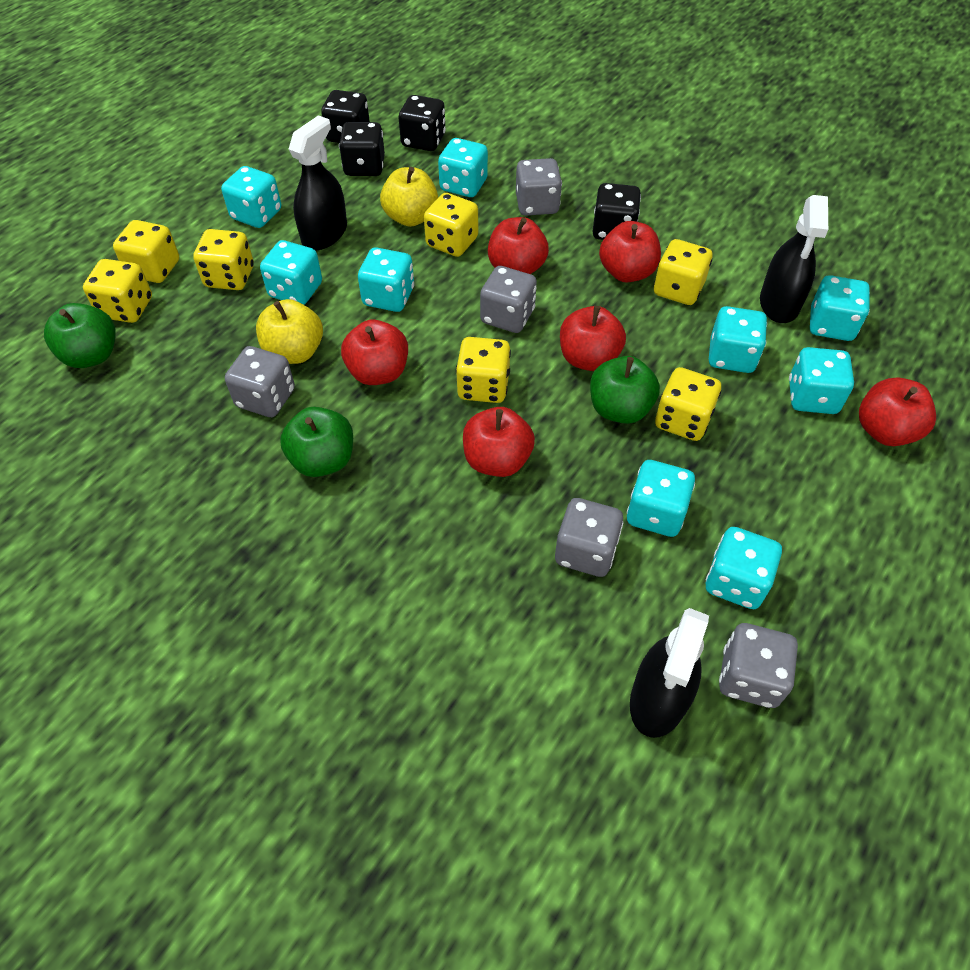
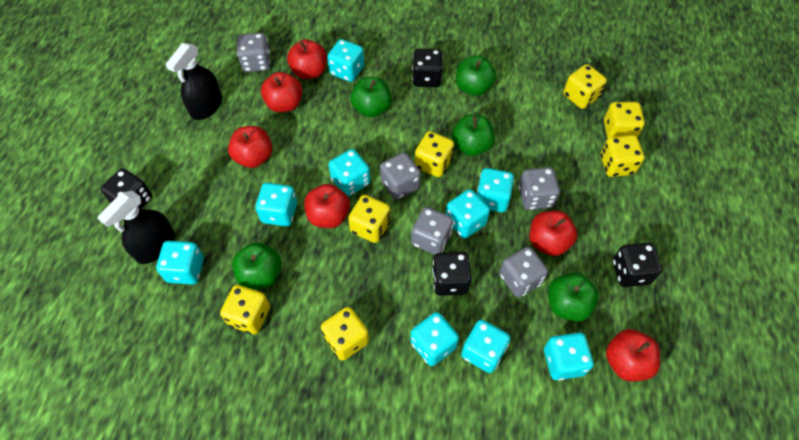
black spray bottle: [289,115,347,250] [630,608,709,738] [760,195,828,323] = 3 -> [97,191,175,264] [165,43,222,120] = 2
green apple: [44,303,116,368] [280,407,353,477] [590,356,660,424] = 3 -> [232,242,281,289] [350,77,392,117] [452,114,495,156] [456,56,496,96] [548,272,599,322] = 5
yellow apple: [256,299,323,364] [380,167,438,227] = 2 -> none = 0

